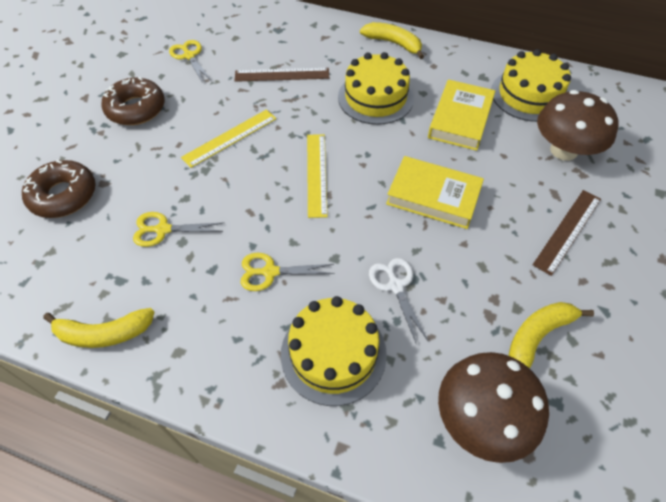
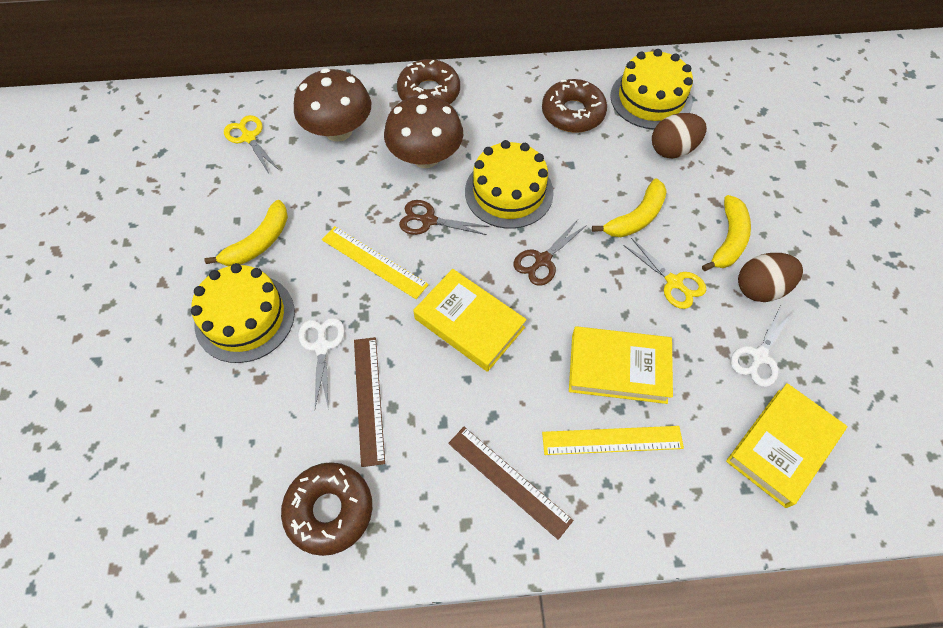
brown donut: [22,160,96,218] [101,77,165,125] = 2 -> [281,462,372,556] [397,59,460,104] [542,79,607,133] = 3
brown egg: none = 0 -> [652,113,707,159] [738,253,803,302] = 2
brown scissors: none = 0 -> [399,200,489,235] [513,220,587,286] = 2
white scissors: [369,258,428,345] = 1 -> [298,318,345,408] [731,304,793,387] = 2
yellow book: [386,156,484,229] [428,80,495,151] = 2 -> [413,269,527,372] [569,326,673,404] [726,383,847,508] = 3
yellow scissors: [133,212,223,247] [169,40,211,83] [240,252,335,291] = 3 -> [224,115,280,173] [623,238,706,309] = 2

